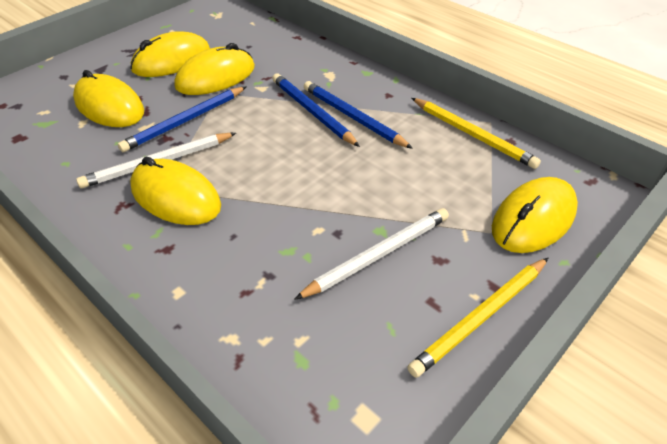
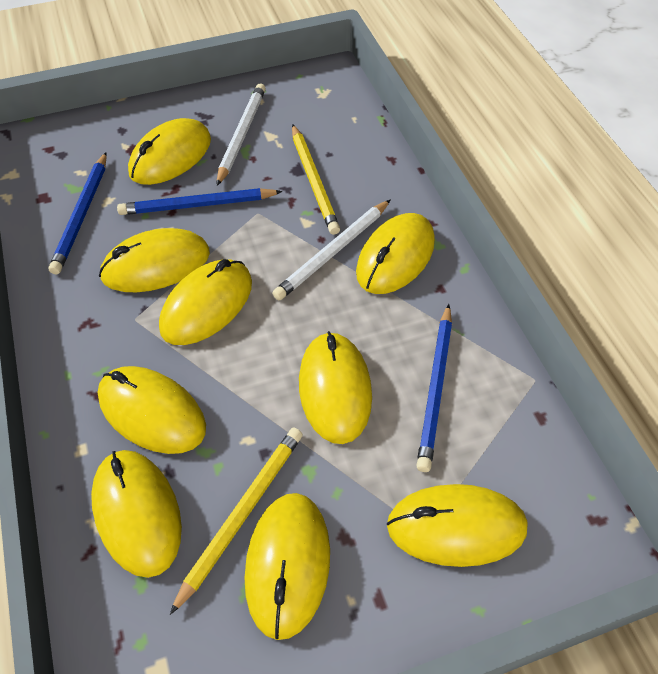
yellow mouse: [73,70,144,127] [130,31,210,77] [130,157,221,225] [175,43,255,95] [492,177,578,253] = 5 -> [91,450,182,578] [97,366,206,454] [99,228,210,292] [128,118,211,185] [159,259,252,345] [244,493,330,640] [299,331,372,444] [356,213,435,294] [387,484,528,567] = 9

